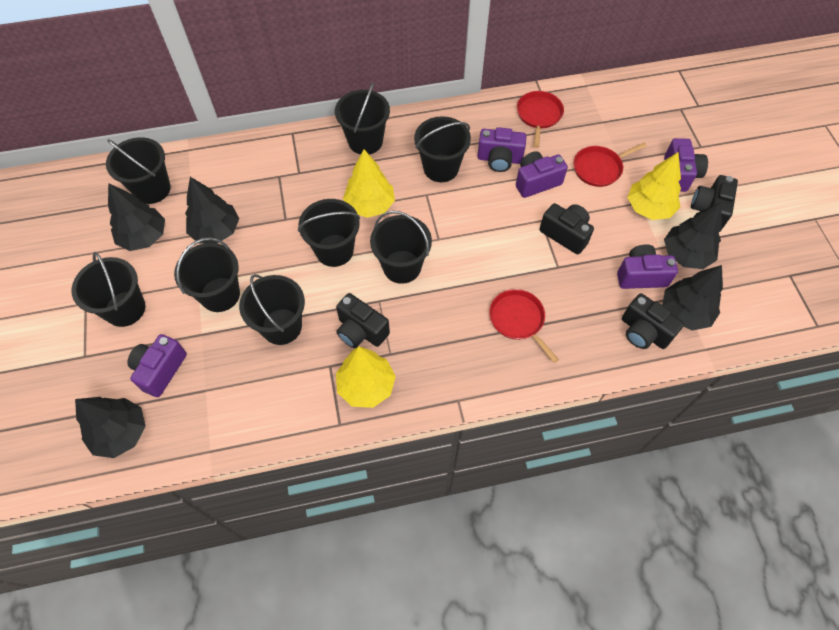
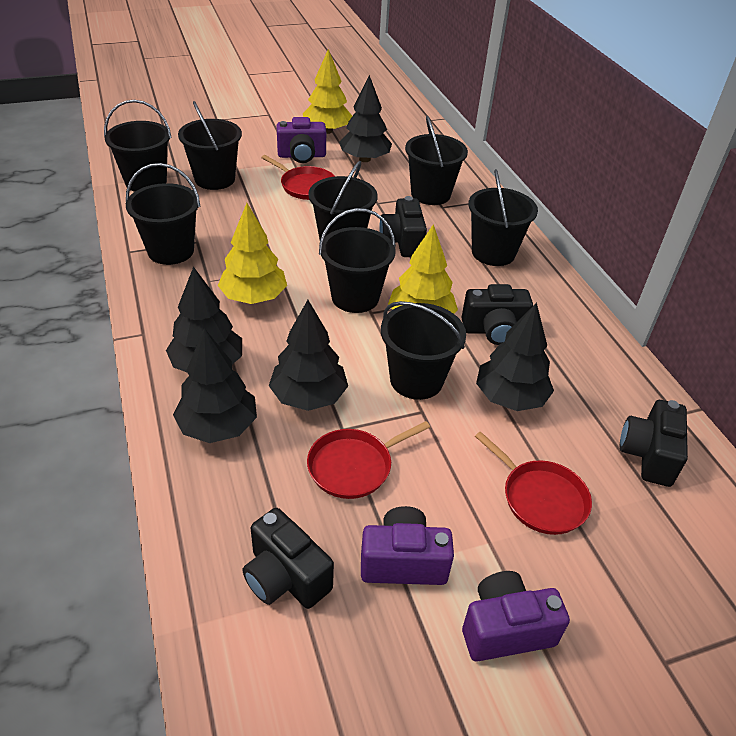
purple camera: [127,334,187,397] [477,127,526,172] [516,151,568,198] [617,244,678,289] [664,138,708,192] = 5 -> [277,117,326,163] [361,506,454,585] [462,571,570,662] = 3

